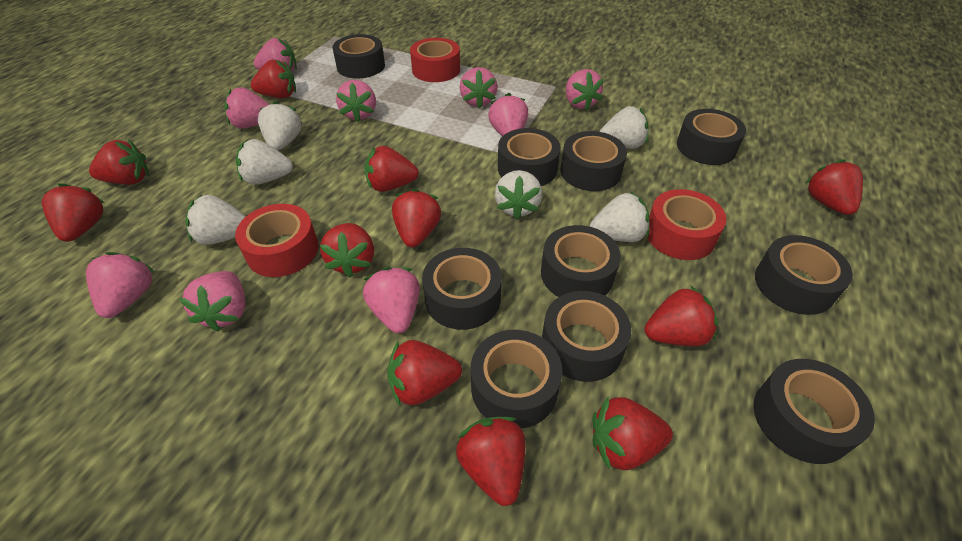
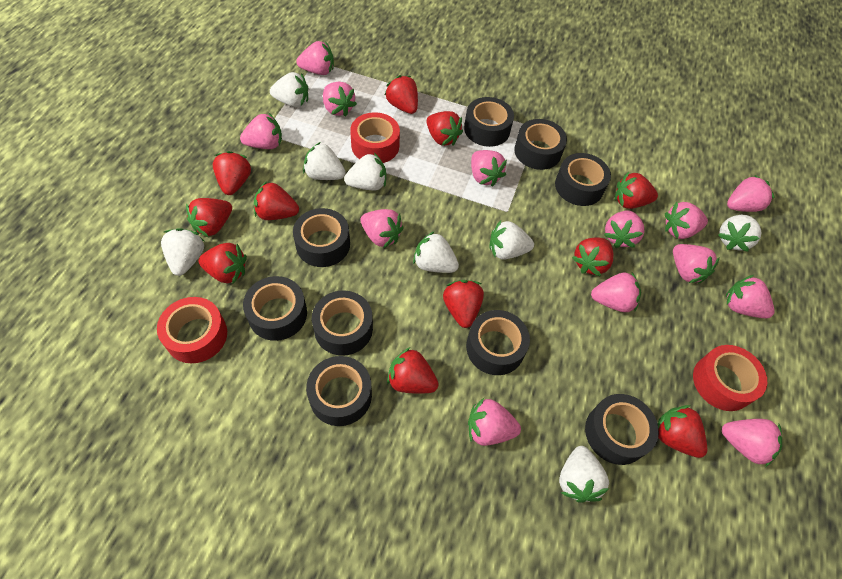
black tape: [332,34,385,78] [422,248,502,330] [471,330,562,429] [498,128,561,186] [541,225,621,297] [542,291,631,382] [560,131,627,191] [677,109,746,165] [753,359,875,464] [755,235,853,315] = 10 -> [243,276,307,341] [293,208,350,267] [306,356,372,426] [312,290,373,356] [464,97,514,147] [466,310,530,375] [514,119,567,170] [555,153,611,206] [585,394,659,465] = 9
pink strawberry: [86,252,155,318] [179,271,246,332] [224,87,270,129] [253,38,297,72] [336,80,376,122] [363,267,420,333] [460,67,497,109] [488,93,528,136] [566,69,604,110] = 9 -> [240,112,282,149] [296,41,334,75] [323,82,357,117] [361,209,404,248] [468,398,521,446] [471,150,507,187] [591,272,641,312] [604,211,644,248] [665,202,708,239] [673,244,720,284] [722,419,782,466] [726,275,774,319] [727,175,775,212] = 13
white strawberry: [186,195,246,245] [236,139,293,185] [258,101,302,150] [495,170,542,220] [590,192,649,242] [599,106,649,149] = 6 -> [161,228,204,276] [270,72,308,107] [303,142,346,180] [344,153,386,191] [413,231,459,273] [489,221,534,260] [559,446,610,503] [718,215,762,252] = 8

